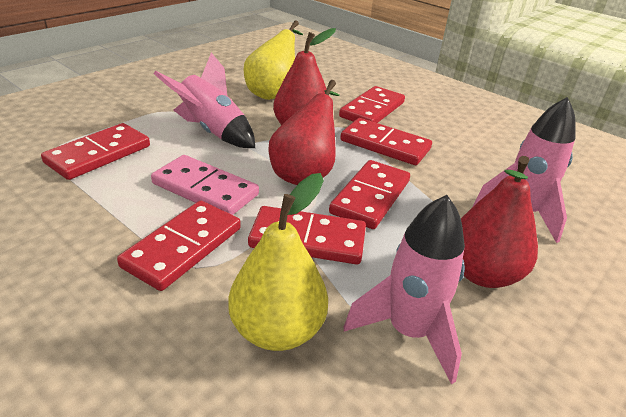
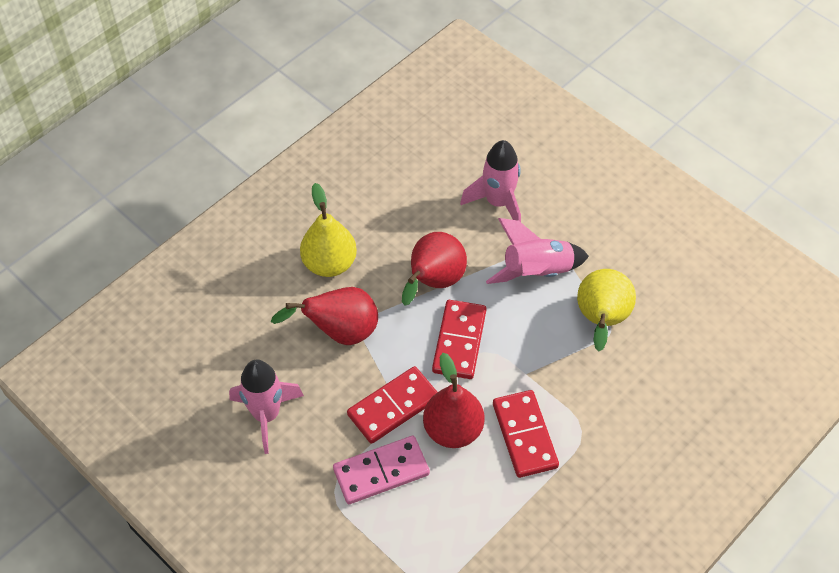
red domino: [41,123,150,180] [117,200,241,291] [248,206,366,264] [329,160,410,229] [339,86,405,123] [340,118,432,165] = 6 -> [347,366,438,444] [432,300,486,379] [493,390,559,478] = 3

